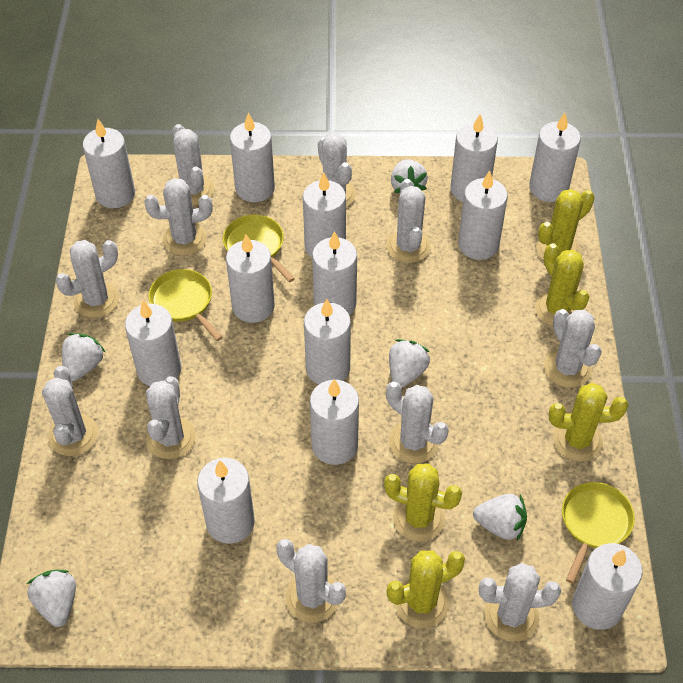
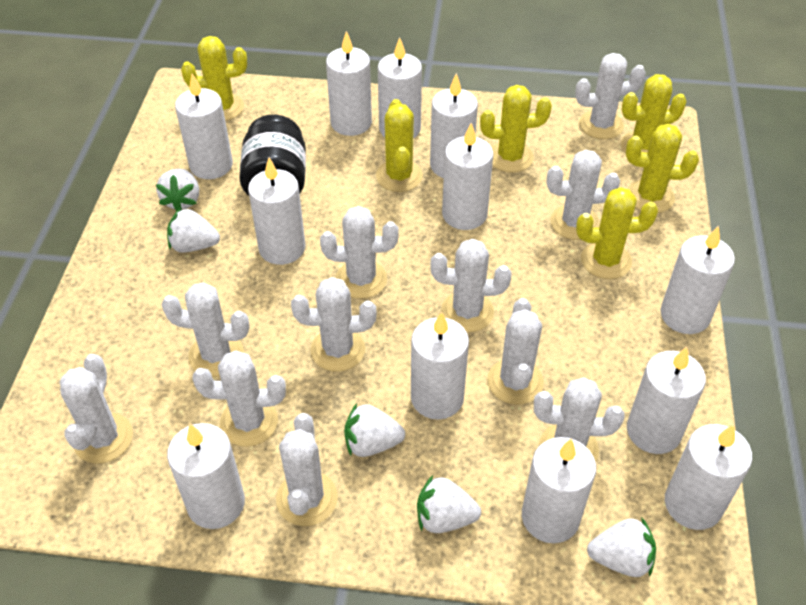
black jar: none = 0 -> [239,115,306,196] = 1
white candle: [82,119,135,208] [125,300,181,386] [197,458,255,544] [226,234,275,323] [230,112,275,202] [303,173,346,258] [304,299,351,385] [310,379,359,465] [312,231,357,315] [451,114,498,202] [458,170,508,260] [529,113,581,202] [572,543,643,630] = 13 -> [167,423,245,529] [175,74,233,179] [248,158,306,265] [326,31,372,136] [378,37,422,139] [411,312,469,420] [430,73,478,178] [442,123,493,230] [522,437,596,543] [627,347,706,454] [660,226,735,334] [665,424,752,530] = 12
yellow cactus: [384,463,462,542] [387,550,465,628] [535,243,589,327] [536,189,595,261] [548,383,628,462] = 5 -> [181,36,247,121] [376,99,423,192] [480,85,552,173] [576,187,658,279] [621,74,687,154] [626,124,699,213] = 6
yellow pan: [148,269,223,341] [223,215,295,282] [562,482,635,584] = 3 -> none = 0

